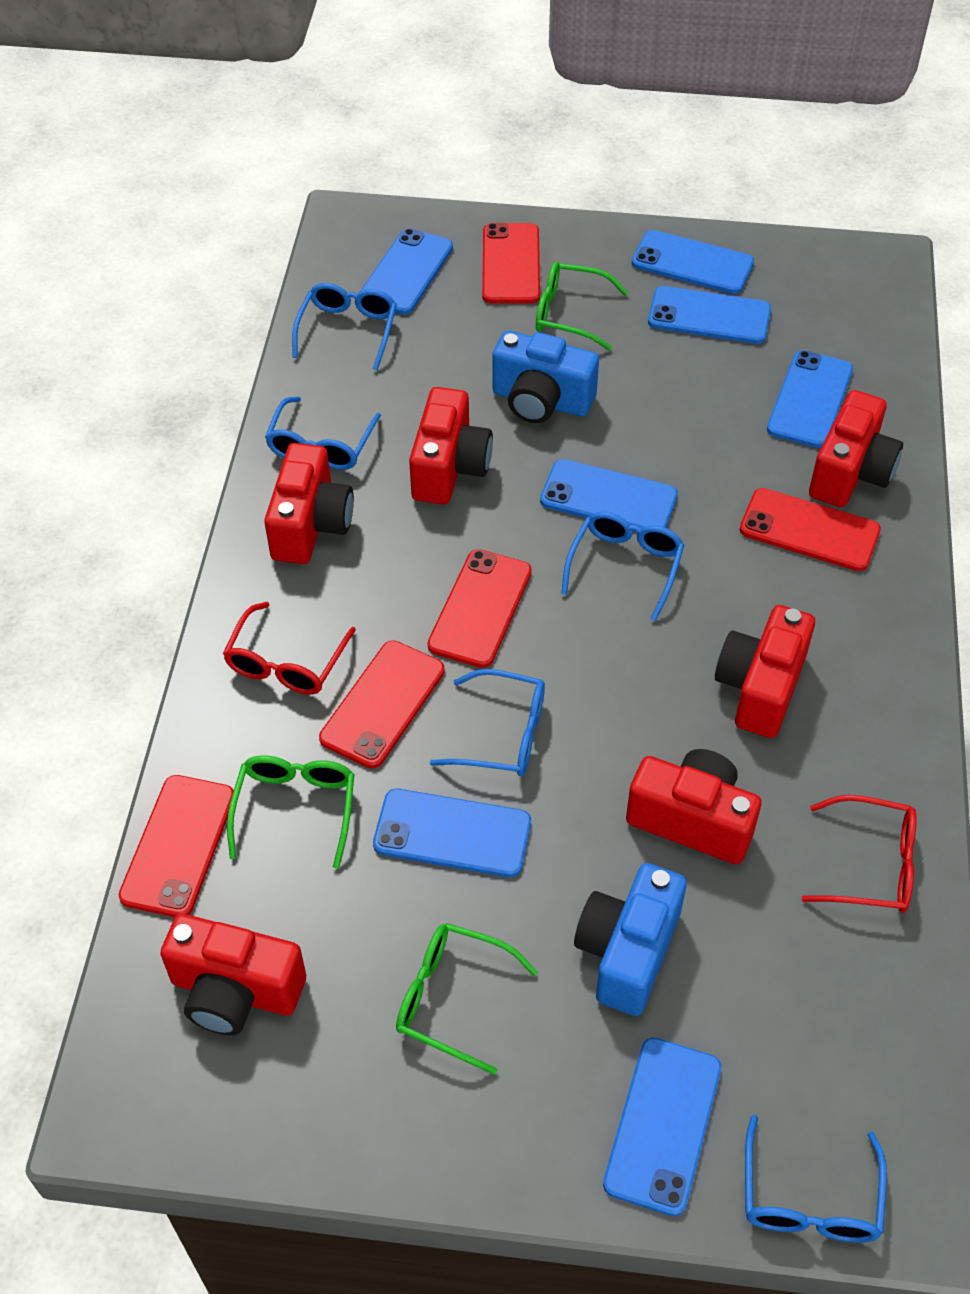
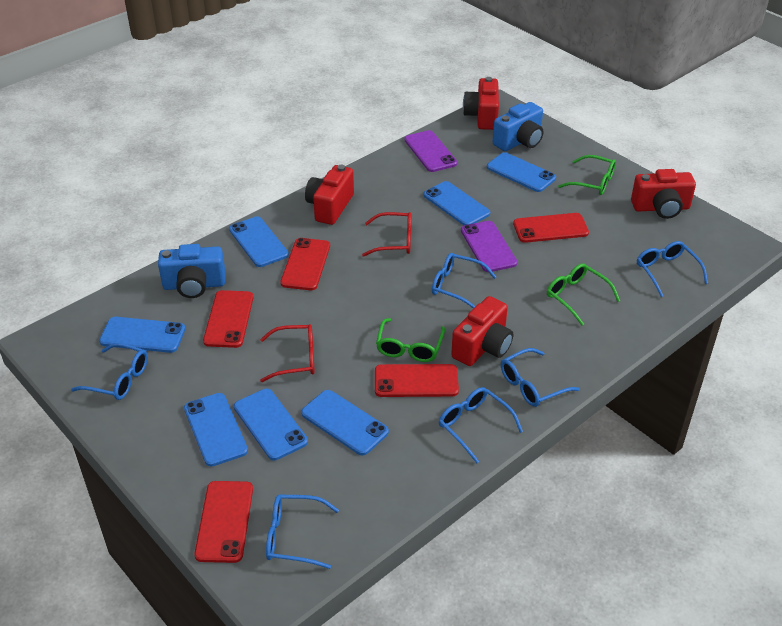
blue glasses: [265,396,381,470] [292,283,397,370] [430,669,545,776] [561,512,684,621] [745,1115,887,1243] = 5 -> [71,343,148,400] [266,495,339,569] [432,253,496,308] [439,387,523,463] [501,348,580,407] [637,241,708,297] = 6
purple phone: none = 0 -> [404,130,457,172] [461,221,518,272] = 2
red camera: [160,914,306,1035] [264,443,354,564] [409,387,493,505] [626,749,762,865] [715,605,815,738] [809,390,903,507] = 6 -> [305,165,354,225] [451,296,513,366] [463,77,499,130] [631,169,696,219] = 4

